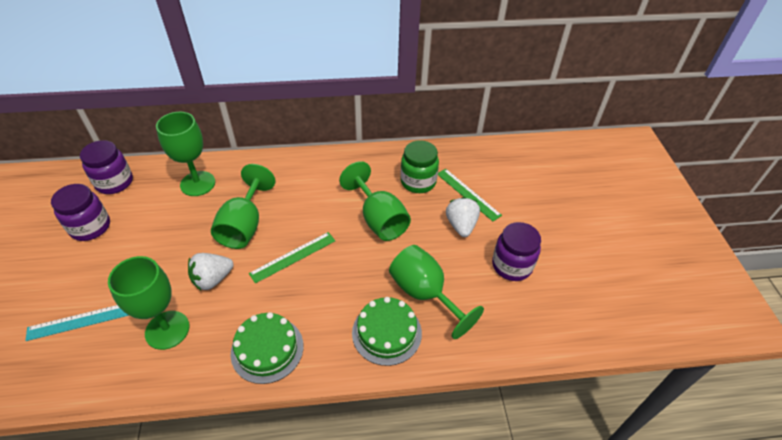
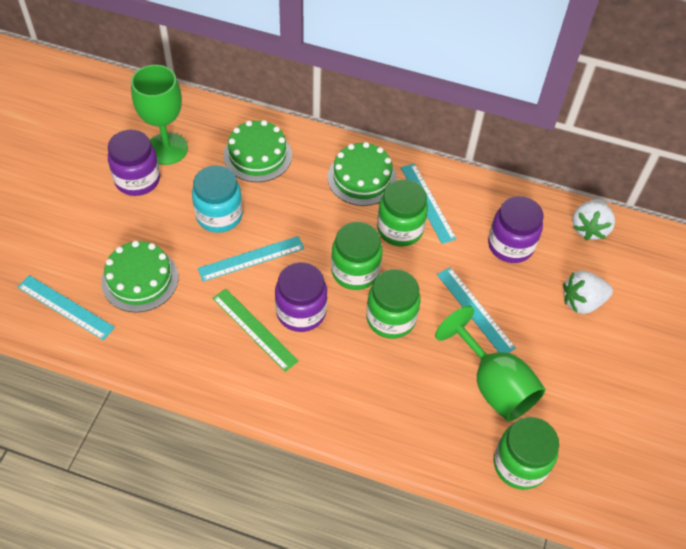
green cake: [231,312,304,384] [352,297,422,366] = 2 -> [101,241,178,312] [223,120,292,182] [328,142,397,206] = 3
green goblet: [108,256,190,350] [156,112,215,196] [211,164,276,249] [339,161,411,241] [389,245,484,339] = 5 -> [131,65,188,165] [435,305,546,422] = 2
green jar: [400,140,439,193] = 1 -> [331,222,383,290] [366,269,421,339] [377,180,428,247] [494,417,559,490] = 4
green ruler: [249,232,335,284] [438,169,502,221] = 2 -> [212,289,299,372] = 1
turquoise jar: none = 0 -> [192,165,243,233] = 1
turquoise ruler: [25,305,129,341] = 1 -> [18,275,115,340] [198,236,304,282] [401,163,456,244] [437,267,516,353] = 4

